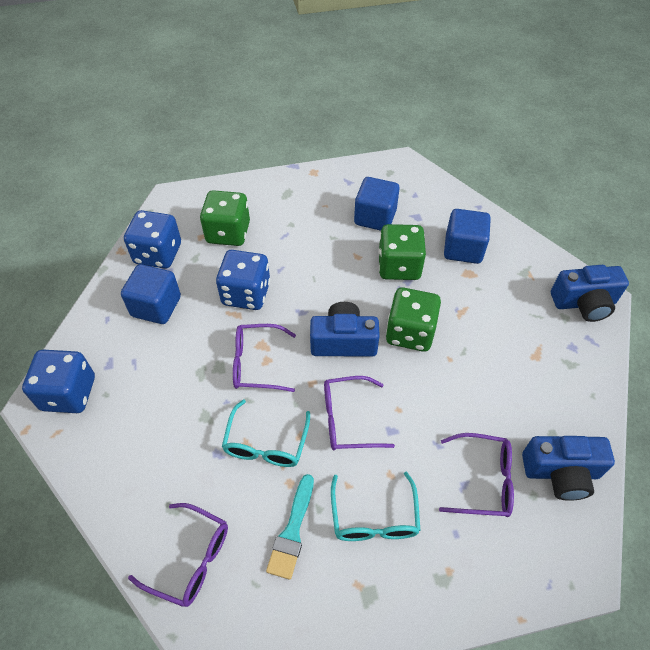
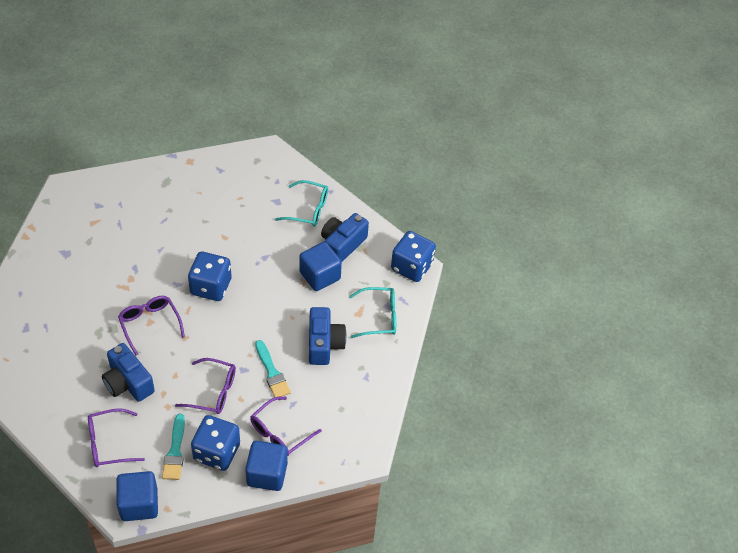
green dice: [200,190,250,246] [378,224,426,280] [386,287,441,352] = 3 -> none = 0
turquoise brush: [266,474,314,580] = 1 -> [162,414,185,480] [255,340,291,397] = 2

